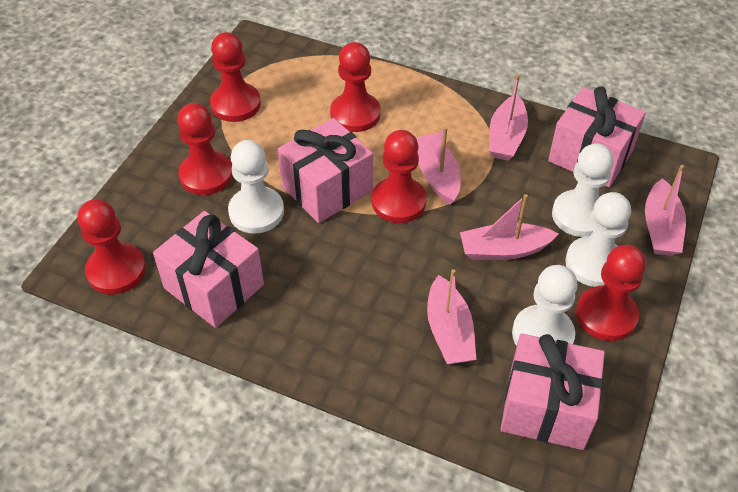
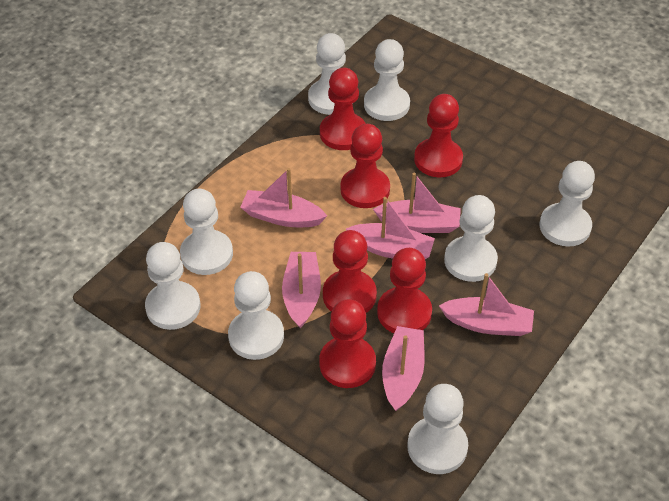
pink boat: [416,127,461,205] [427,269,476,364] [460,194,558,260] [489,74,528,161] [645,165,686,256] = 5 -> [240,168,327,227] [282,252,321,328] [346,197,435,259] [373,173,461,233] [382,326,425,411] [439,273,534,336] = 6
pink gift: [153,211,264,328] [278,118,373,223] [500,333,605,450] [548,86,646,187] = 4 -> none = 0
white pawn: [228,140,284,234] [512,265,578,346] [552,143,614,237] [565,192,631,287] = 4 -> [145,242,200,330] [180,189,233,275] [228,271,284,360] [308,33,353,115] [364,39,410,121] [407,384,468,474] [444,195,498,282] [540,161,595,246] = 8

